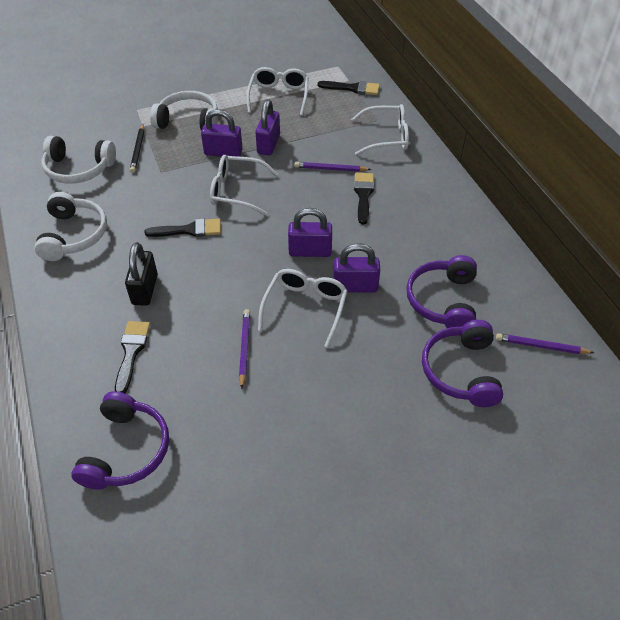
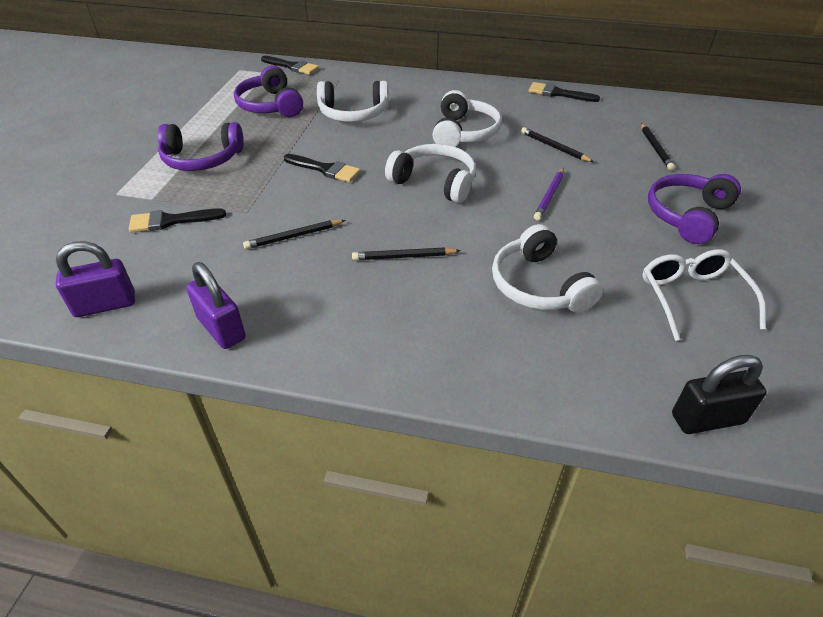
black pencil: [130,125,144,173] = 1 -> [243,220,346,249] [352,247,461,260] [521,127,594,162] [641,123,675,170] = 4
purple padlock: [201,109,243,157] [255,99,280,155] [288,208,332,257] [333,243,380,292] = 4 -> [56,241,135,317] [186,262,246,349] = 2
purple pencil: [239,309,250,389] [295,162,371,172] [496,333,594,354] = 3 -> [534,168,564,220] = 1
white glasses: [210,155,278,215] [246,67,309,116] [258,269,348,348] [351,104,409,155] = 4 -> [643,249,766,341] = 1
white headphones: [34,192,107,261] [42,136,116,184] [150,91,218,131] = 3 -> [317,81,389,122] [385,144,476,203] [432,90,502,147] [492,224,603,313] = 4

